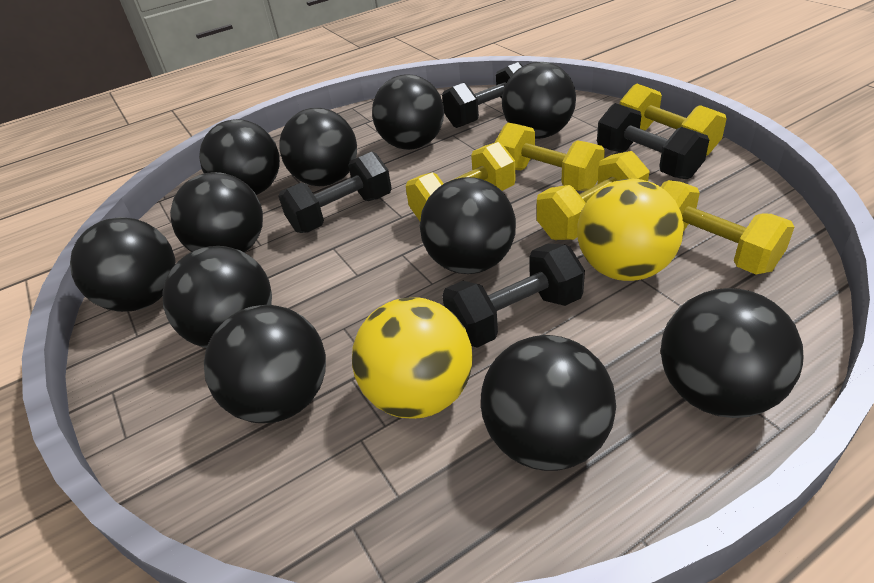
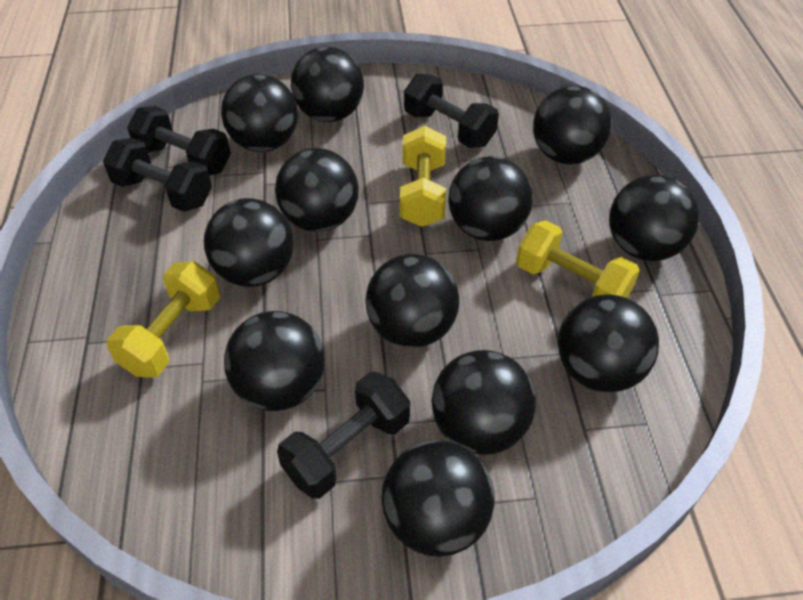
black ball: [70,217,176,312] [163,246,272,348] [170,172,263,253] [199,119,280,195] [204,305,326,423] [279,108,357,186] [372,75,444,150] [420,177,516,274] [481,335,616,471] [502,62,576,139] [661,288,804,418] = 11 -> [204,198,294,287] [221,74,298,152] [224,311,325,411] [275,148,359,232] [291,47,364,122] [365,254,459,348] [381,440,495,557] [432,350,536,455] [448,156,533,241] [533,86,612,164] [558,294,659,393] [609,175,699,261] = 12
yellow ball: [352,297,473,419] [577,179,684,281] = 2 -> none = 0
yellow dumbbell: [406,142,516,221] [494,123,605,191] [537,151,649,240] [620,83,727,156] [661,180,794,274] = 5 -> [107,261,220,378] [400,126,446,227] [516,220,640,298] = 3

